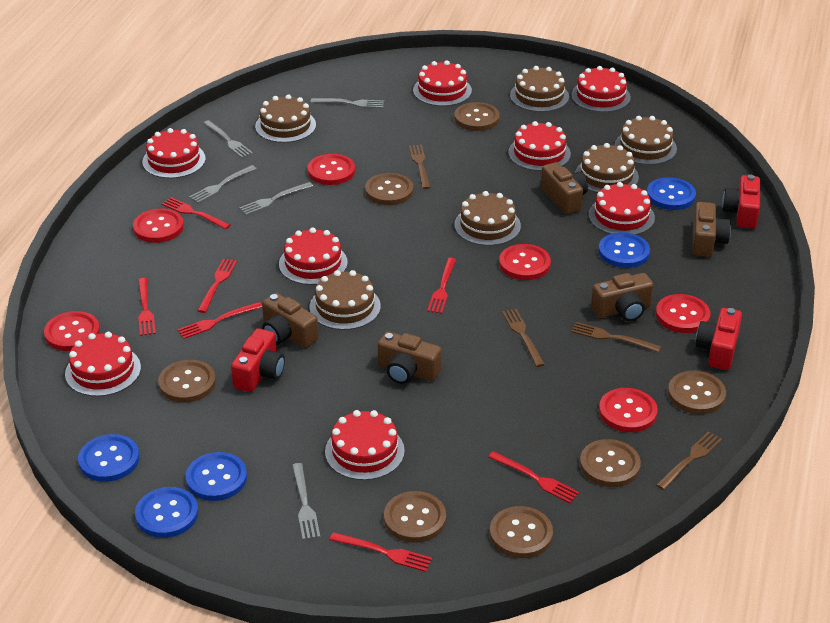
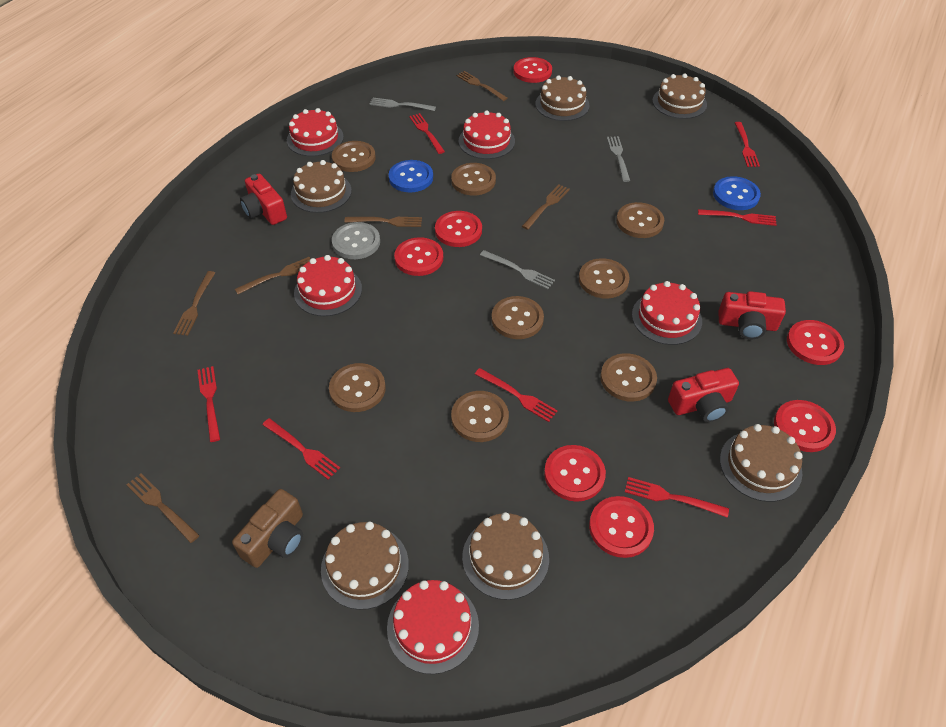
blue button: [78,434,139,482] [135,487,198,538] [186,452,247,501] [598,232,650,268] [647,177,696,210] = 5 -> [389,160,433,192] [713,176,761,210] = 2
brown button: [158,360,216,403] [365,173,413,205] [384,491,446,542] [454,102,500,131] [490,506,553,558] [580,439,641,487] [668,371,726,414] = 7 -> [329,363,386,412] [332,141,376,172] [451,163,496,196] [451,391,509,442] [492,296,544,339] [579,258,630,299] [600,353,657,402] [616,202,664,238] = 8
brown camera: [262,293,318,348] [378,332,442,384] [541,162,588,214] [591,273,654,321] [692,202,731,257] = 5 -> [232,489,303,568] = 1
brown fork: [409,145,430,189] [502,309,545,367] [571,322,661,352] [656,431,722,490] = 4 -> [127,474,200,543] [173,271,215,336] [235,257,310,294] [344,217,422,227] [456,71,508,101] [522,185,570,230] = 6
grey button: none = 0 -> [332,222,380,259] = 1
grey fork: [189,165,257,203] [203,120,253,158] [239,182,313,215] [292,463,320,540] [311,98,384,108] = 5 -> [370,98,436,111] [480,250,555,289] [607,136,630,182] = 3
red button: [44,311,100,351] [133,209,184,243] [307,154,355,185] [499,244,551,280] [599,388,658,432] [656,294,710,333] = 6 -> [394,237,443,276] [435,211,482,247] [513,57,552,83] [544,445,606,502] [589,496,654,558] [774,400,836,452] [787,320,844,365] = 7
red cake: [65,332,141,396] [142,128,206,178] [279,227,348,285] [325,410,405,480] [413,61,472,106] [508,121,571,171] [571,66,631,112] [589,182,655,235] = 8 -> [287,108,344,156] [294,255,362,316] [387,580,479,674] [459,110,515,159] [632,281,702,345] = 5

